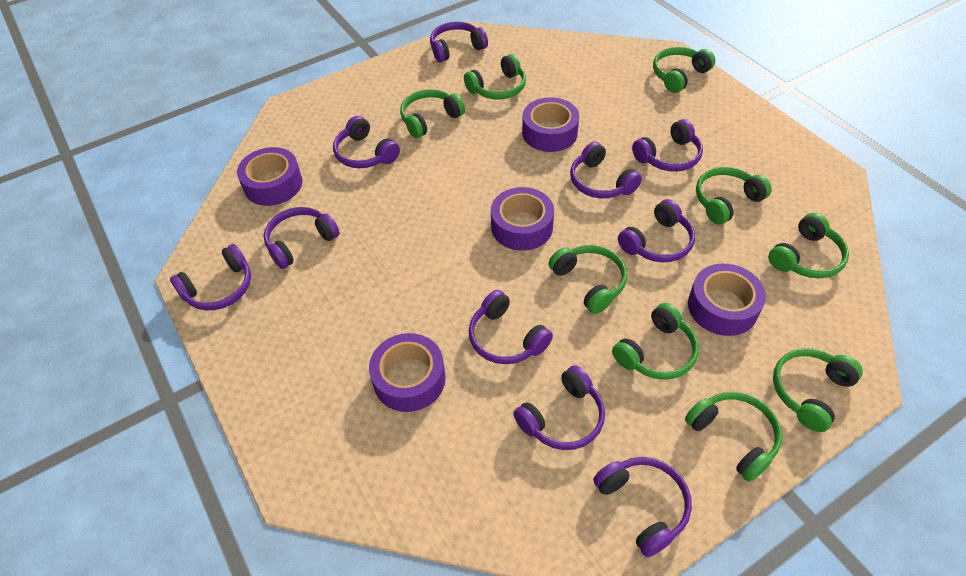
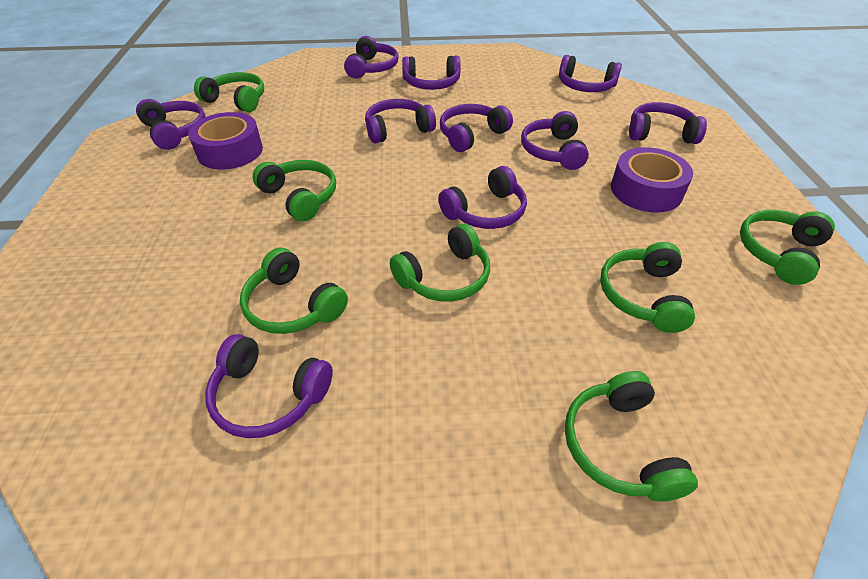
green headphones: [400,89,465,138] [464,54,526,100] [549,245,627,314] [612,303,699,380] [653,47,715,93] [685,392,782,482] [696,167,772,225] [768,213,849,278] [773,348,863,432] = 9 -> [194,72,264,112] [240,248,348,334] [253,160,336,222] [390,224,490,302] [565,371,698,502] [600,242,695,333] [740,210,835,285] = 7
purple tape: [237,147,302,206] [369,333,446,412] [491,187,554,251] [522,97,579,152] [688,264,766,336] = 5 -> [188,112,263,170] [611,147,693,212] = 2

